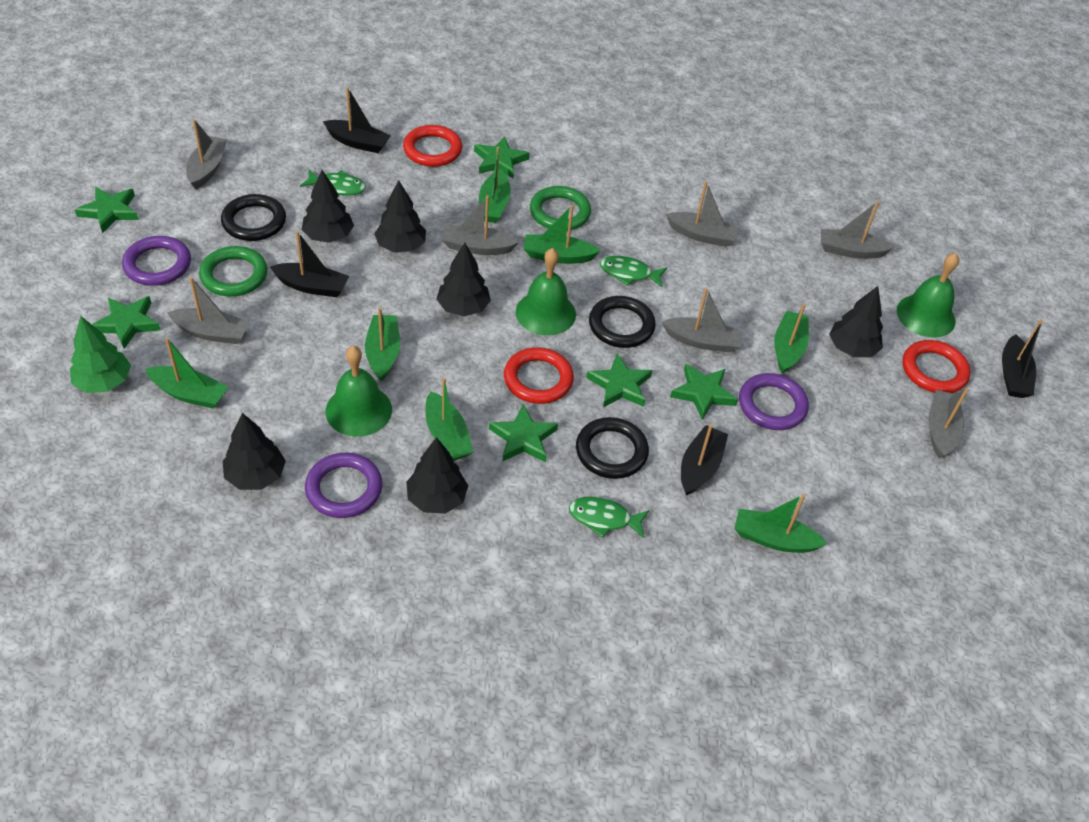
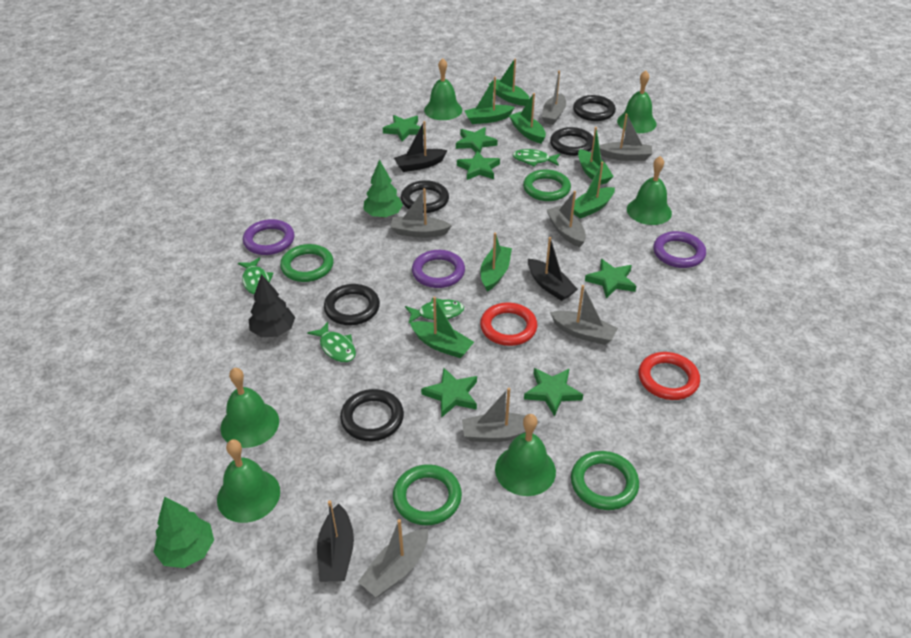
black boat: [270,231,349,297] [323,87,391,153] [681,424,728,495] [1002,319,1043,398] = 4 -> [317,501,354,582] [394,121,448,172] [528,237,578,301] = 3
black ring: [221,194,286,241] [576,417,649,479] [589,296,656,348] = 3 -> [324,284,380,325] [340,389,404,441] [401,180,449,213] [550,127,593,156] [573,95,616,121] = 5
black tree: [223,413,286,490] [302,170,354,243] [374,180,426,253] [406,437,468,514] [437,243,491,316] [829,286,883,357] = 6 -> [249,274,295,337] = 1
green bell: [326,346,392,437] [516,248,576,335] [897,253,959,338] = 3 -> [217,439,280,523] [220,368,279,448] [424,58,462,120] [495,414,556,496] [617,70,657,133] [627,156,672,225] = 6
green fish: [300,169,366,195] [569,496,649,538] [600,256,667,287] = 3 -> [238,257,274,294] [307,322,356,362] [405,298,464,324] [513,149,560,166] = 4
green ring: [199,246,267,296] [530,186,591,231] = 2 -> [280,244,334,282] [393,464,462,525] [523,169,571,201] [571,451,639,510] = 4
green tree: [70,316,131,393] = 1 -> [154,497,214,568] [363,159,403,218] = 2
red ring: [403,125,462,167] [504,347,574,404] [902,340,971,393] = 3 -> [480,302,537,346] [639,352,700,400] = 2

